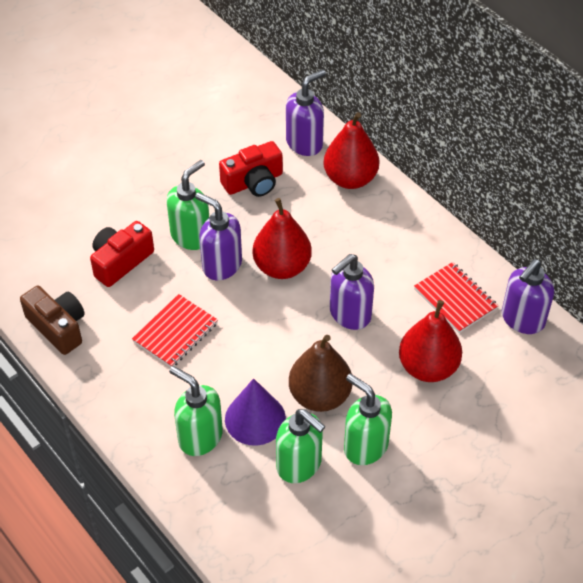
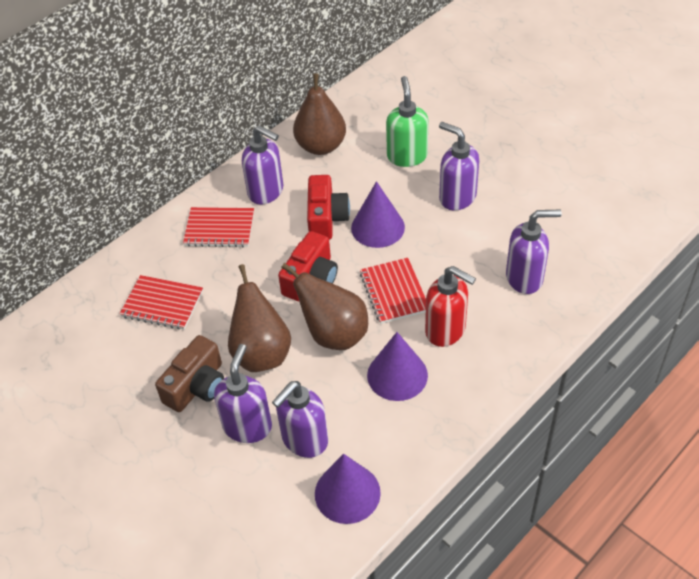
brown pear: [289,335,353,412] = 1 -> [228,264,291,372] [281,263,368,350] [293,73,346,155] = 3
green soap dispenser: [166,160,209,250] [169,366,223,456] [276,409,325,483] [344,374,392,465] = 4 -> [386,76,428,167] = 1
purple cone: [225,378,286,446] = 1 -> [315,454,381,524] [351,181,405,248] [367,332,428,401] = 3
purple soap dispenser: [195,192,242,280] [286,69,326,156] [330,254,374,330] [502,259,554,334] = 4 -> [214,344,272,443] [242,125,284,205] [272,381,328,458] [439,122,479,210] [506,210,562,294] = 5
red notebook: [132,294,218,367] [414,262,498,333] = 2 -> [120,275,203,330] [183,207,254,247] [360,258,426,324] = 3
red pear: [253,198,312,279] [323,112,379,189] [399,300,462,382] = 3 -> none = 0
red soap dispenser: none = 0 -> [425,266,476,347] = 1

